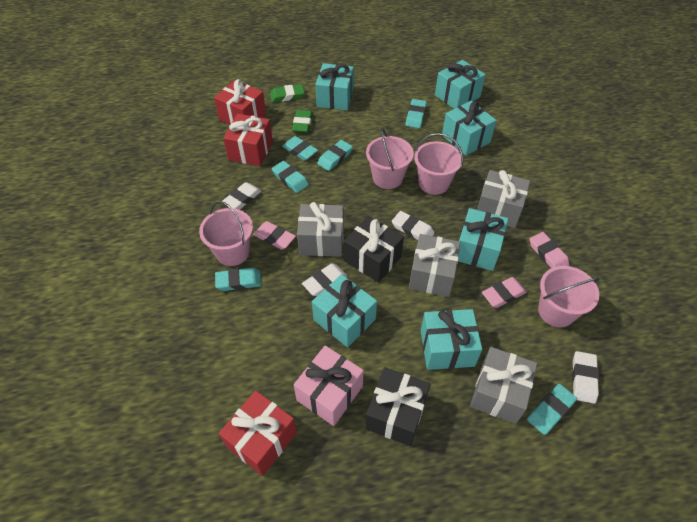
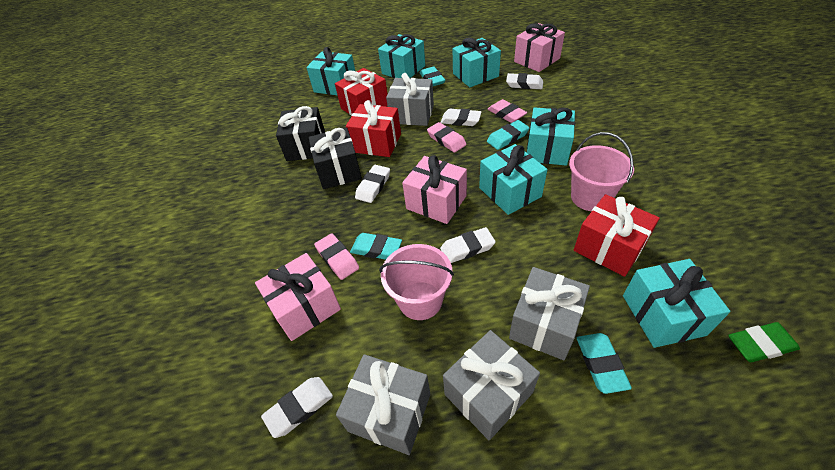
green eraser: [270,84,305,102] [292,110,313,133] = 2 -> [728,322,800,362] = 1
pink bucket: [199,201,253,266] [366,128,414,189] [414,133,463,195] [538,266,600,327] = 4 -> [379,244,454,320] [569,132,634,211] = 2
pink gift: [294,346,364,426] = 1 -> [255,253,341,341] [402,155,467,224] [514,23,565,72] = 3
turquoise eraser: [215,268,261,291] [272,161,309,193] [282,136,318,161] [317,140,353,171] [406,99,427,128] [527,384,577,435] = 6 -> [350,233,402,260] [420,66,445,86] [487,120,530,150] [577,333,632,394] = 4
white eraser: [222,182,261,210] [302,263,347,296] [392,211,435,240] [572,351,599,404] = 4 -> [261,377,333,438] [355,165,390,203] [440,227,496,263] [441,109,481,126] [506,73,543,89] = 5

